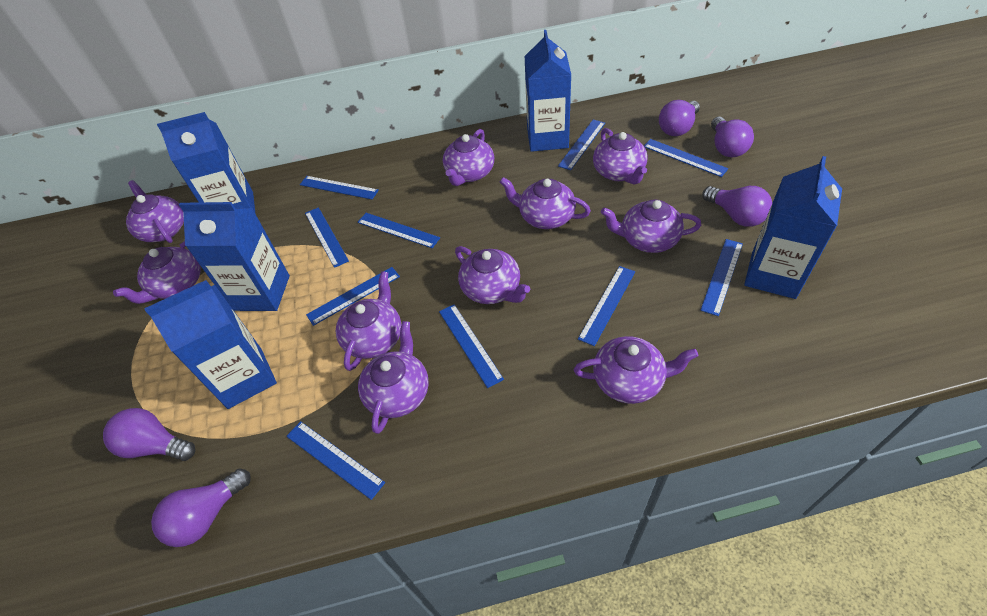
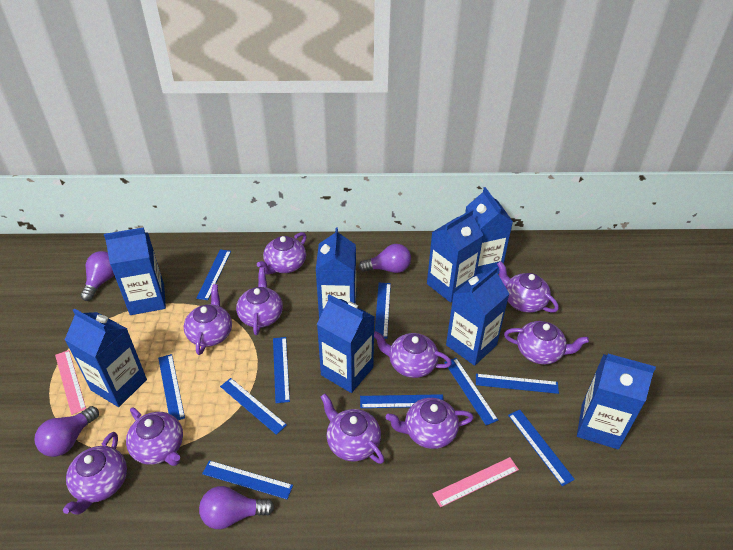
blue carton: [144,280,277,409] [157,112,256,214] [179,202,290,311] [525,30,571,152] [744,156,842,299] = 5 -> [65,308,147,407] [104,227,166,315] [316,228,356,318] [317,294,375,393] [427,209,483,303] [446,267,509,366] [465,187,513,275] [577,354,656,450] = 8
pink ruler: none = 0 -> [55,350,86,415] [432,457,519,507] = 2
purple light bulb: [103,408,195,461] [151,468,251,547] [659,100,700,136] [702,186,772,227] [711,117,754,157] = 5 -> [35,406,99,457] [80,251,114,301] [199,486,275,529] [359,244,411,273] = 4

